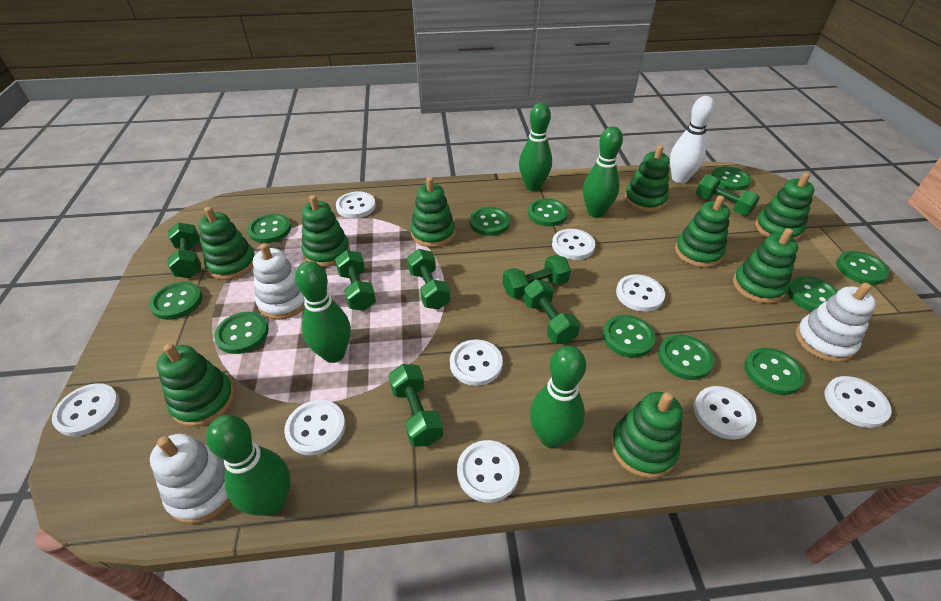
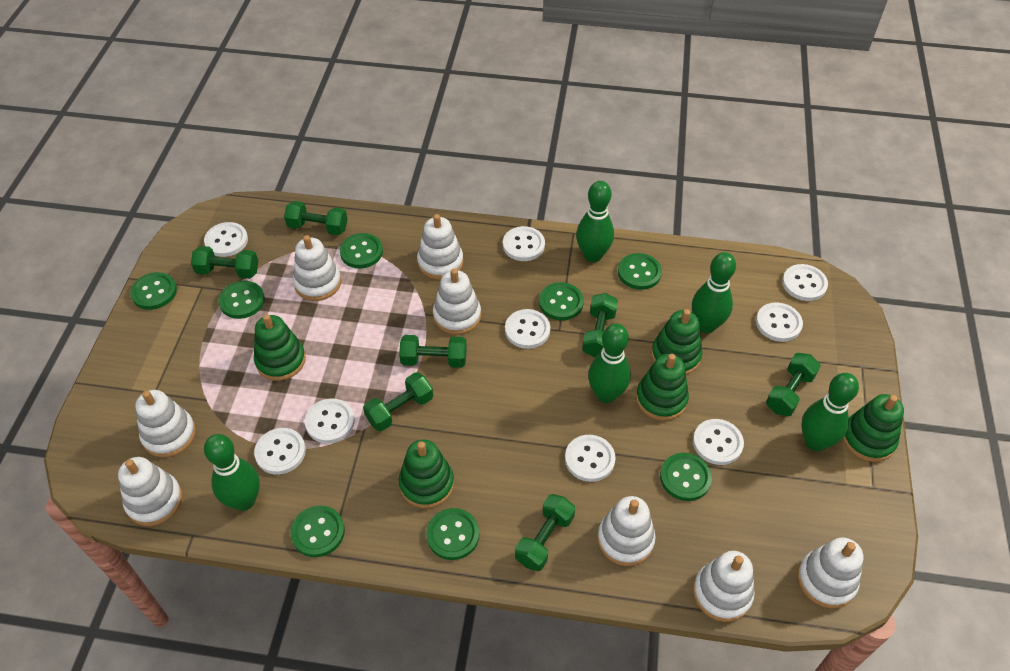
green button: [149,282,202,320] [214,312,269,354] [248,214,291,243] [470,207,510,236] [528,199,568,226] [603,315,656,358] [658,334,714,380] [712,166,751,191] [744,348,805,395] [787,276,838,312] [836,251,889,285] = 11 -> [130,272,177,310] [219,281,265,319] [291,505,345,557] [340,233,383,268] [426,508,480,560] [539,282,584,321] [618,253,662,290] [660,453,712,501] = 8
green stacking toy: [157,343,235,427] [199,207,255,280] [302,195,350,267] [410,177,455,247] [611,392,683,478] [625,145,670,212] [675,195,730,268] [733,228,798,304] [755,173,815,241] = 9 -> [254,314,306,381] [399,439,454,508] [636,354,689,421] [651,309,703,375] [843,394,904,462] = 5
white bowling pin: [670,96,715,183] = 1 -> none = 0
white stacking toy: [150,433,231,524] [253,243,305,320] [796,283,876,362] = 3 -> [118,457,182,526] [135,390,196,457] [293,235,341,301] [417,214,463,280] [433,268,481,335] [597,496,656,566] [693,551,755,622] [797,537,863,608] = 8

